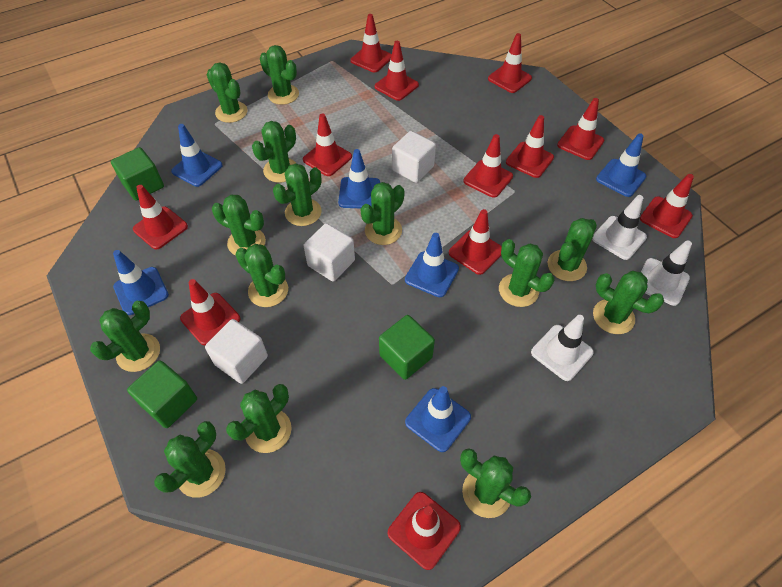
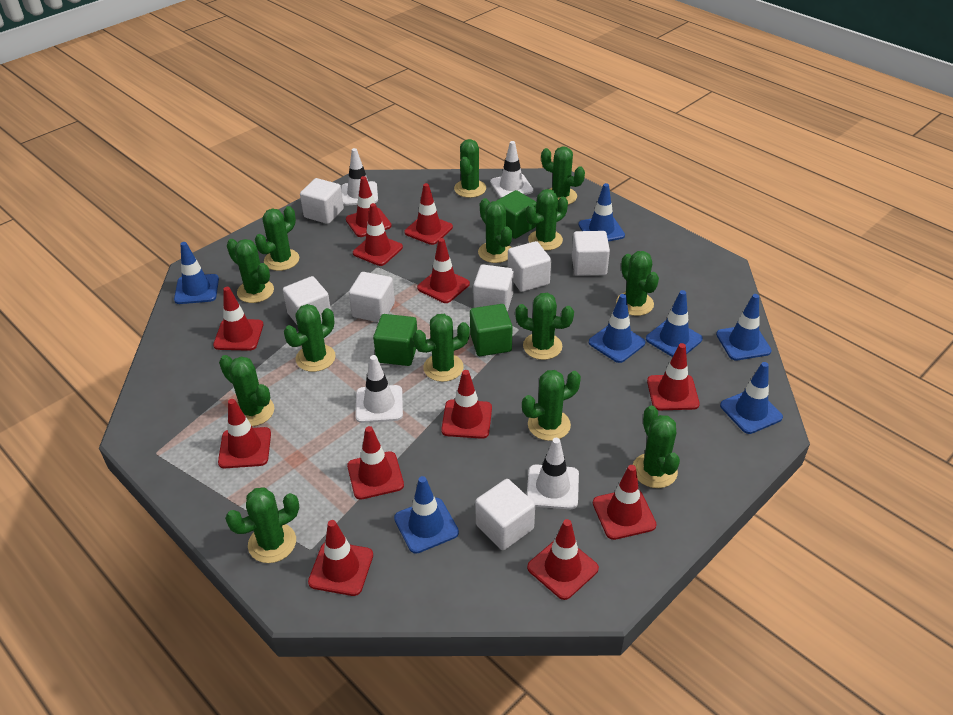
blue traffic cone: [113,250,169,315] [171,124,223,187] [338,149,380,209] [405,233,459,297] [405,386,471,452] [596,133,646,197] = 6 -> [174,242,219,304] [394,476,459,554] [578,183,625,242] [589,294,646,363] [646,290,703,357] [716,294,772,361] [720,362,783,434] = 7
white cube: [205,319,268,384] [303,223,355,282] [392,131,436,183] = 3 -> [283,276,331,324] [300,178,344,224] [349,272,395,322] [473,264,514,312] [475,479,535,550] [508,241,551,292] [572,231,610,276] = 7
white traffic cone: [531,315,594,381] [592,195,647,260] [641,240,692,306] = 3 -> [341,148,378,206] [355,355,403,423] [490,141,533,198] [527,438,579,509] = 4

